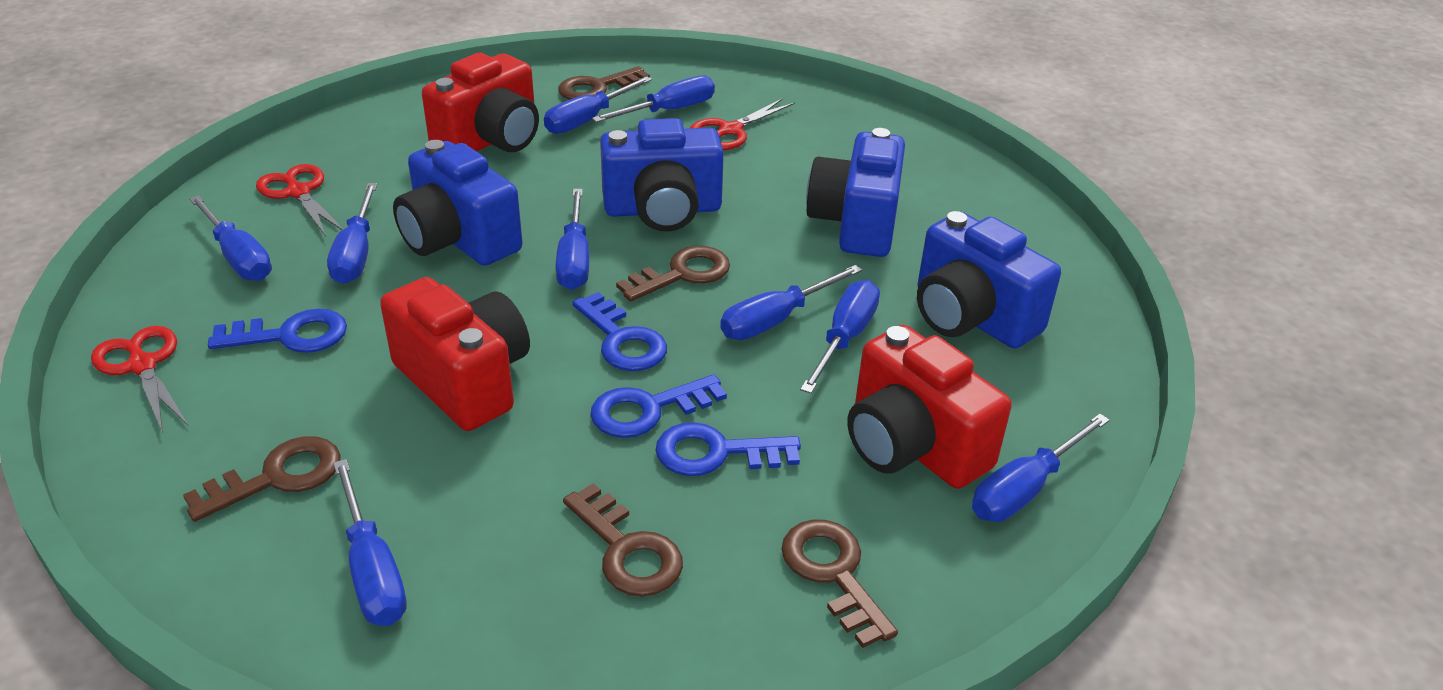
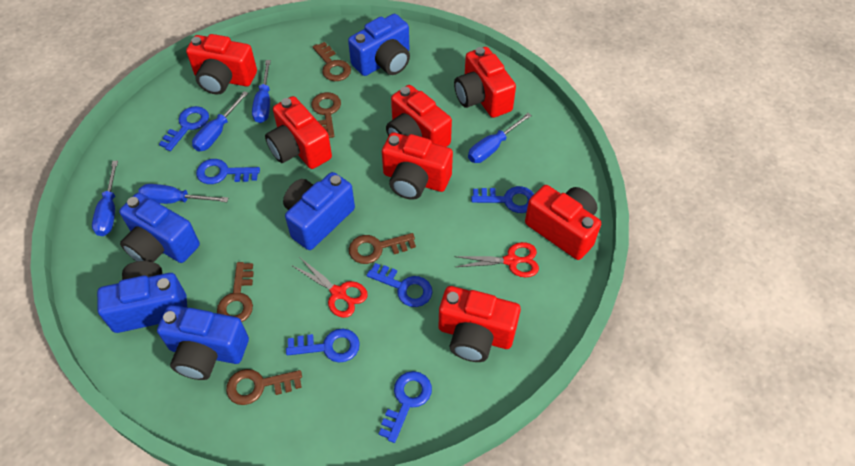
blue camera: [393,140,523,266] [600,118,724,231] [806,128,905,257] [917,211,1061,349] = 4 -> [97,261,187,333] [119,193,200,263] [157,305,249,380] [283,172,355,250] [348,14,410,76] = 5
blue key: [208,309,347,353] [572,292,667,371] [590,374,727,438] [655,422,801,476] = 4 -> [159,106,209,151] [196,159,260,184] [286,329,360,362] [367,263,433,307] [379,371,432,443] [471,186,534,213] = 6
blue screwdriver: [189,195,272,281] [327,183,377,284] [333,459,407,626] [544,76,652,134] [556,189,589,290] [592,75,715,123] [720,265,862,340] [800,280,880,393] [972,414,1110,522] = 9 -> [92,161,118,236] [138,184,228,204] [192,91,248,151] [252,60,271,123] [468,113,532,163] = 5
red camera: [380,277,530,431] [422,53,539,152] [847,325,1012,489] = 3 -> [186,34,257,95] [265,96,332,169] [382,132,453,200] [386,85,452,147] [439,286,521,362] [454,47,516,118] [525,185,601,260] = 7
red scissors: [91,326,188,433] [256,164,343,236] [690,98,795,150] = 3 -> [293,258,368,318] [454,242,539,277] = 2

